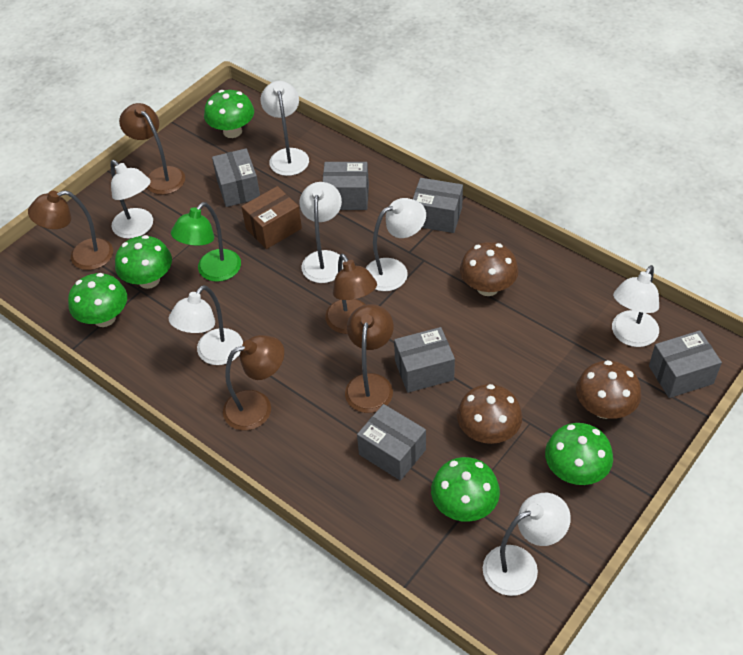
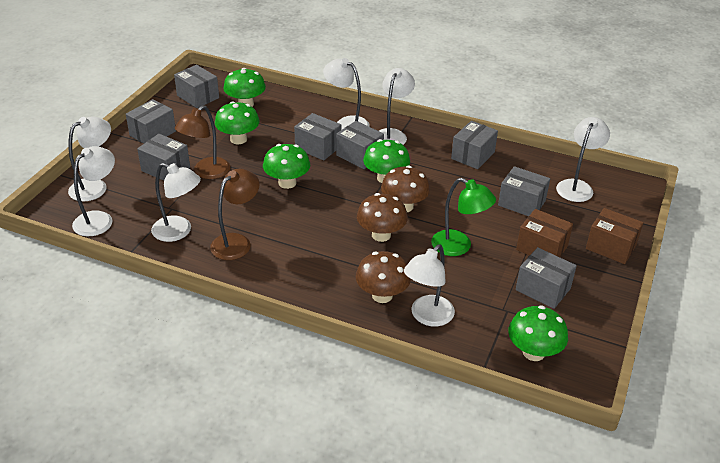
brown box: [241,186,302,249] = 1 -> [516,209,573,257] [586,208,643,264] = 2
brown lamp: [28,190,113,270] [119,103,185,195] [223,335,284,431] [325,254,377,334] [345,304,394,413] = 5 -> [175,105,230,179] [210,169,260,260] = 2
grey box: [212,148,260,207] [322,162,369,210] [357,404,426,481] [394,327,455,393] [413,178,463,233] [649,330,722,398] = 6 -> [126,99,176,143] [137,134,190,181] [174,65,219,108] [294,113,341,161] [336,121,384,169] [451,121,498,169] [498,166,550,216] [516,247,577,309] = 8

